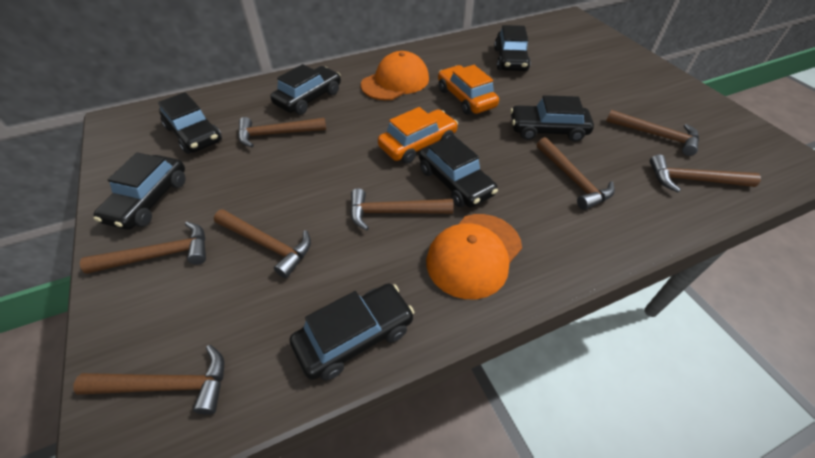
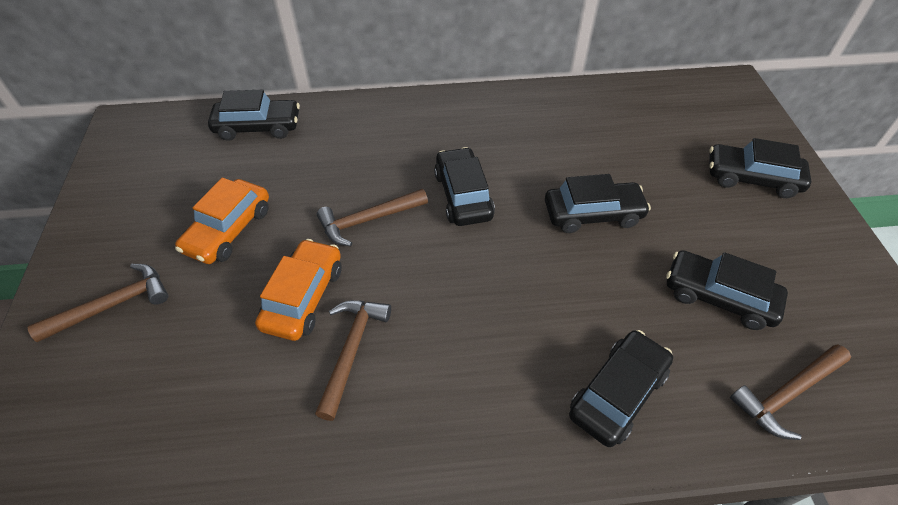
black car: [94,152,185,230] [158,92,222,154] [271,64,341,115] [290,283,414,380] [419,135,498,207] [494,25,531,71] [510,95,594,142] = 7 -> [208,90,300,141] [434,147,495,226] [545,174,651,233] [569,330,673,447] [666,250,788,330] [709,138,811,198] = 6
brown hammer: [73,345,224,415] [80,222,206,274] [214,209,311,278] [238,117,326,147] [350,188,454,231] [537,137,615,210] [606,110,699,156] [649,154,761,192] = 8 -> [27,264,168,342] [315,300,391,421] [317,189,428,246] [730,344,851,440] = 4
orange cap: [361,51,429,100] [426,214,522,299] = 2 -> none = 0

